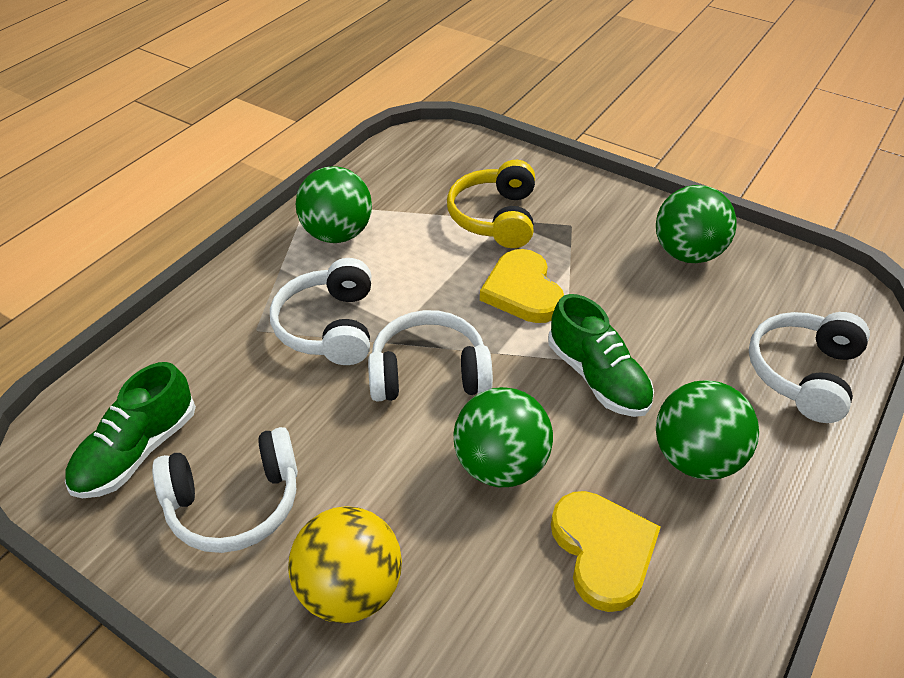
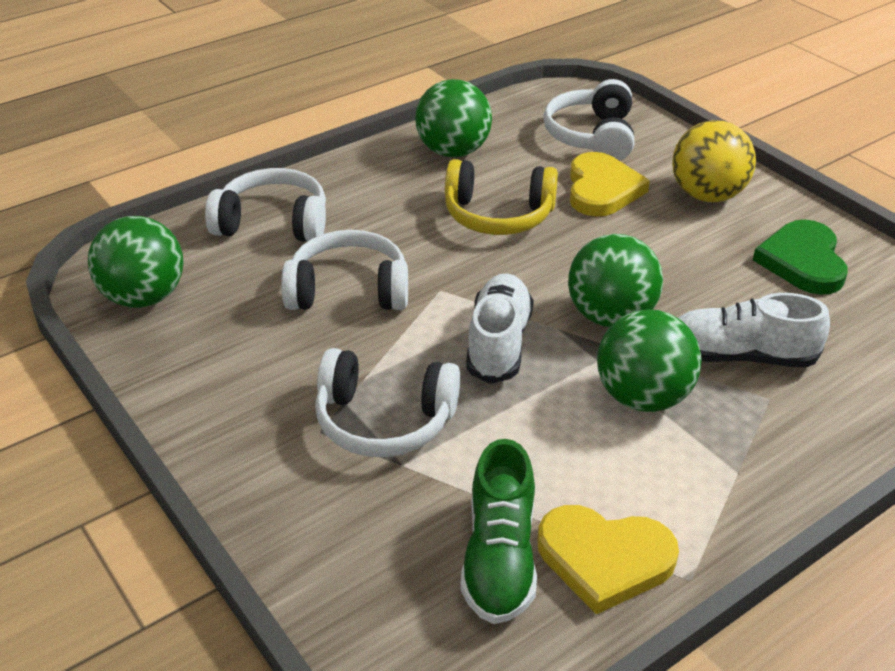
green heart: none = 0 -> [753,220,848,295] = 1
green shoe: [65,362,196,498] [548,294,654,417] = 2 -> [460,439,537,624] = 1
white shoe: none = 0 -> [466,273,534,384] [678,293,830,367] = 2

